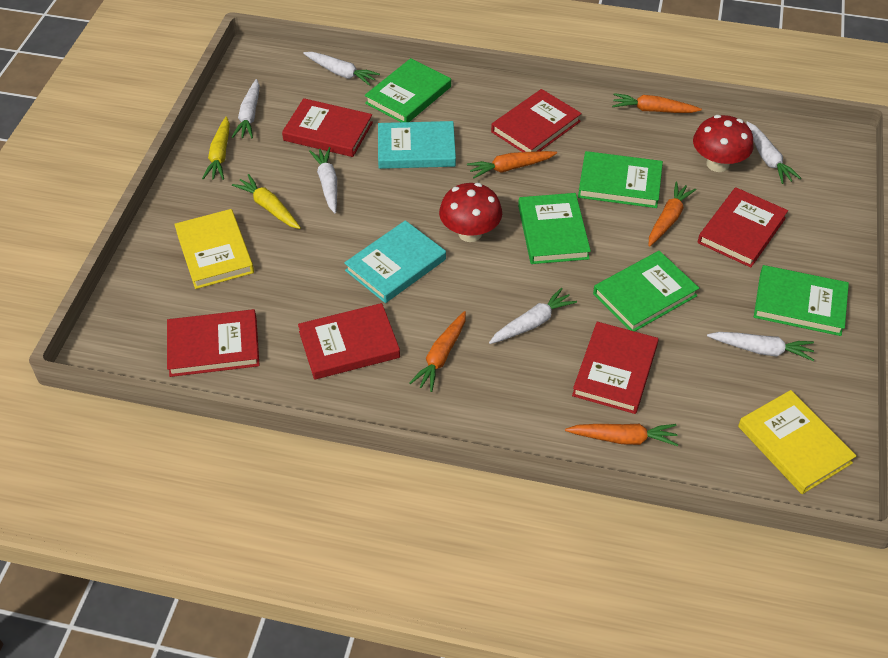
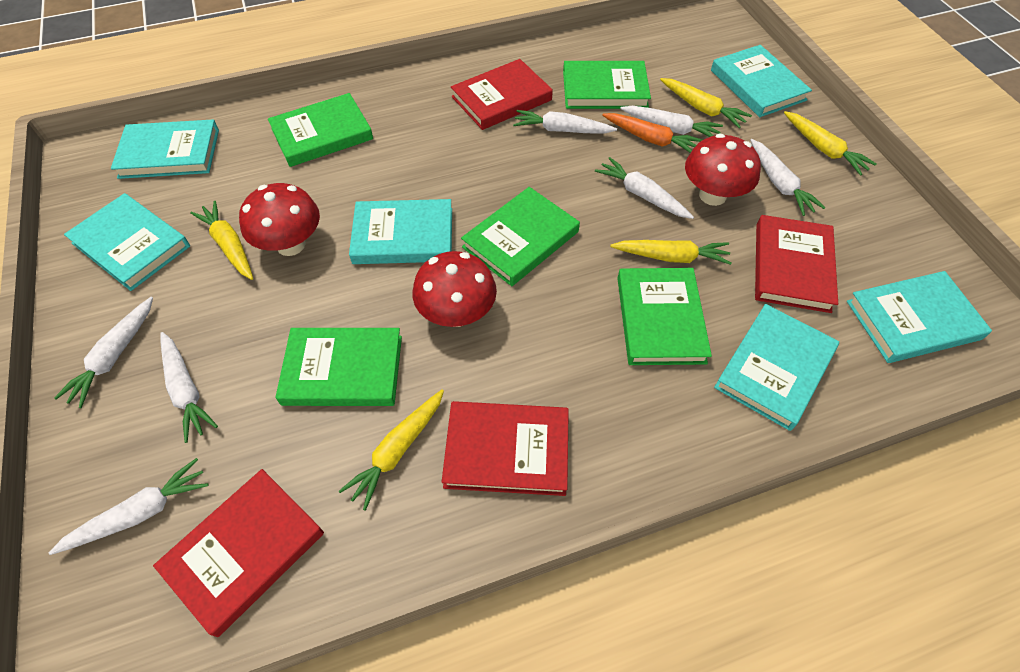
orange carrot: [409,311,466,392] [467,151,557,179] [565,424,678,446] [612,93,702,113] [649,182,696,247] = 5 -> [602,113,702,153] = 1
red book: [167,309,260,377] [282,98,373,157] [298,303,400,380] [491,89,582,152] [572,322,658,414] [698,187,788,268] = 6 -> [153,469,324,637] [442,401,569,496] [451,59,553,130] [755,215,838,313] = 4
red mushroom: [439,183,502,242] [693,115,753,172] = 2 -> [239,183,320,256] [413,251,497,327] [685,134,761,206] = 3
turquoise book: [344,220,446,303] [378,121,456,169] = 2 -> [64,193,190,291] [111,120,219,179] [349,199,452,264] [711,45,812,117] [714,304,839,431] [847,271,992,363] = 6
white carrot: [232,79,260,139] [303,52,380,86] [309,147,337,213] [489,287,577,344] [707,332,814,361] [746,121,801,184] = 6 -> [48,458,209,555] [54,297,153,408] [160,332,218,443] [513,110,617,133] [595,157,694,219] [620,106,723,137] [750,139,826,216] = 7
yellow book: [174,209,254,289] [738,390,856,494] = 2 -> none = 0
yellow carrot: [202,116,230,180] [232,174,301,229] = 2 -> [190,201,253,280] [339,389,444,511] [610,240,732,265] [660,78,752,128] [784,111,877,176] = 5

